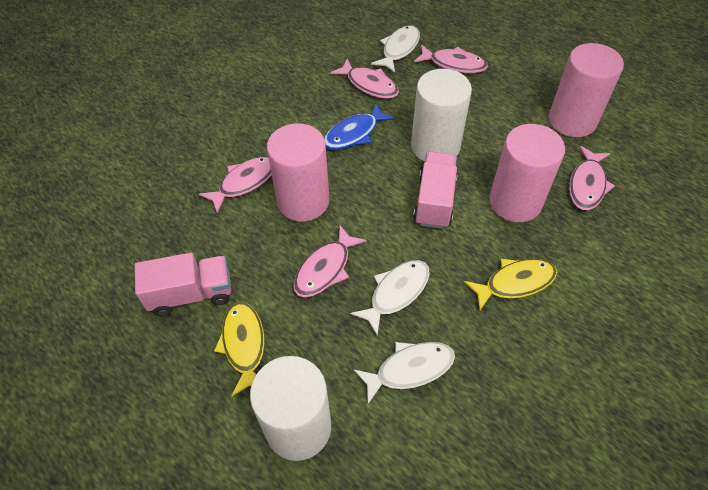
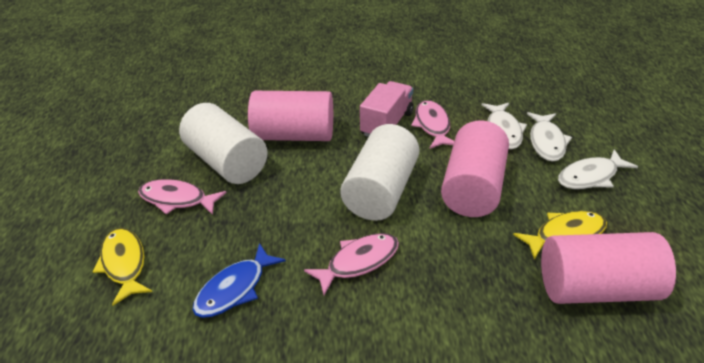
pink fish: [199,156,272,213] [293,226,367,297] [330,59,399,99] [414,44,488,73] [569,146,615,210] = 5 -> [138,179,227,215] [304,233,399,295] [411,100,454,149] = 3
pink truck: [135,253,231,316] [413,152,458,229] = 2 -> [360,81,413,137] = 1

